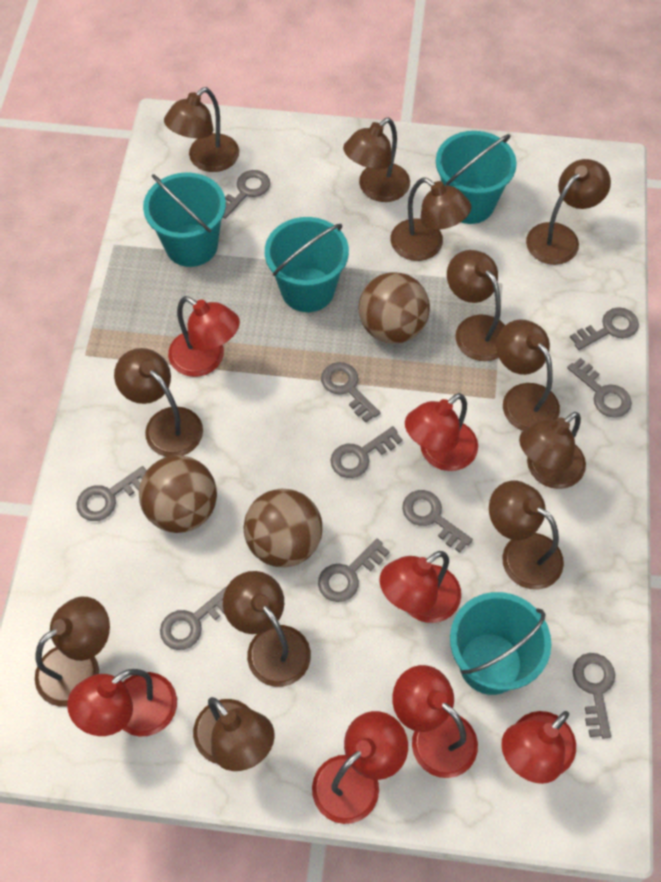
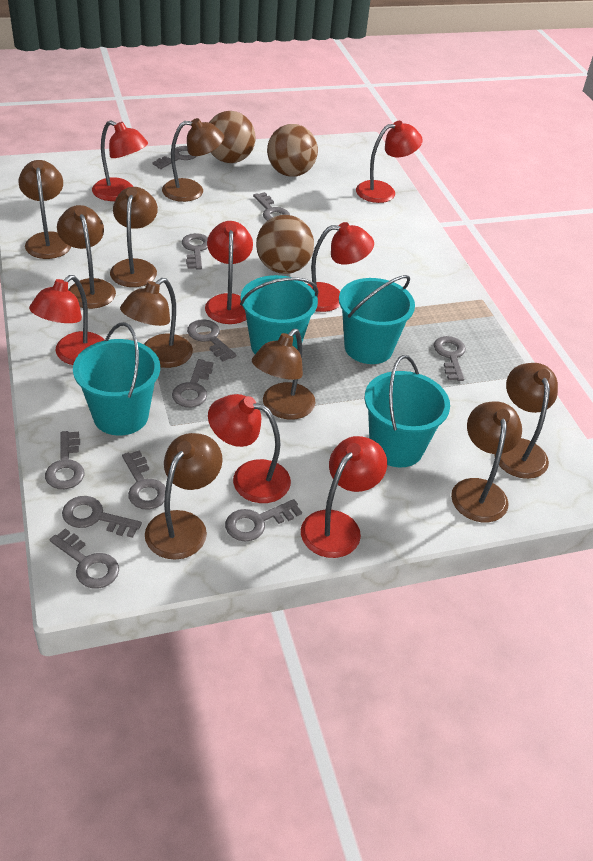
brown lamp: [35,597,110,707] [114,348,203,457] [164,87,239,172] [193,697,275,771] [223,571,311,687] [343,118,410,202] [391,177,471,261] [447,250,505,361] [489,481,564,589] [496,319,560,431] [519,412,586,489] [526,159,611,265] = 12 -> [18,160,71,259] [57,205,116,309] [110,187,158,287] [120,278,193,368] [145,433,223,560] [162,118,224,202] [252,329,316,420] [451,402,522,522] [494,363,558,479] = 9
grey key: [76,466,147,521] [160,587,226,650] [223,170,270,219] [318,539,390,602] [321,362,380,422] [331,426,403,478] [402,490,473,553] [567,358,631,418] [570,307,639,350] [572,653,615,739] = 10 -> [45,431,84,489] [50,528,119,588] [62,496,142,538] [122,450,166,510] [152,146,197,169] [172,359,213,407] [182,233,208,269] [187,319,237,362] [225,499,302,542] [253,192,290,221] [434,336,466,381] = 11

